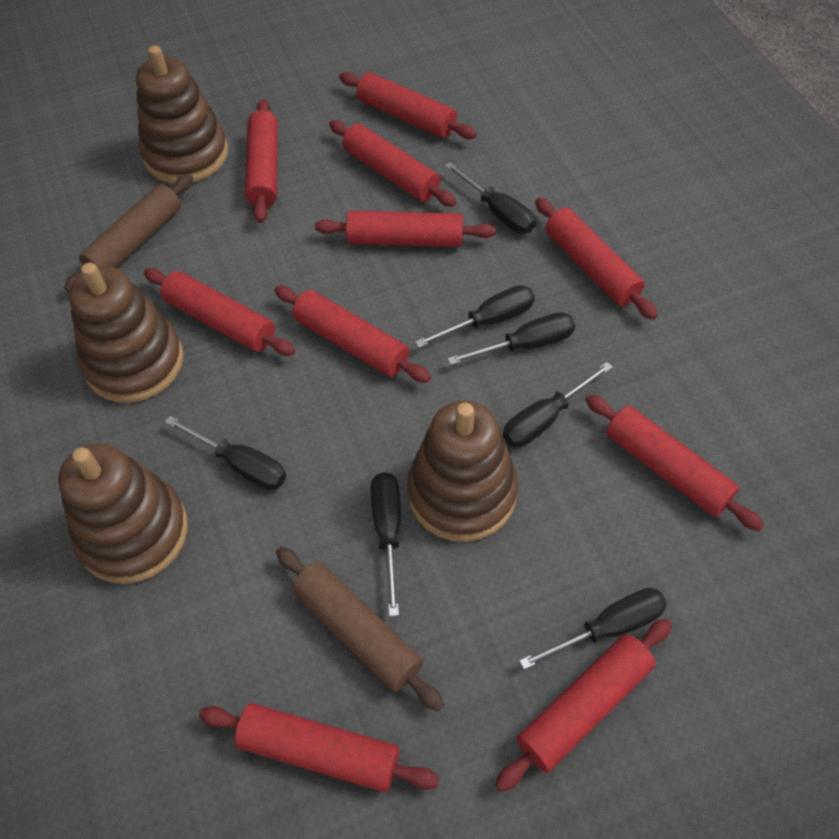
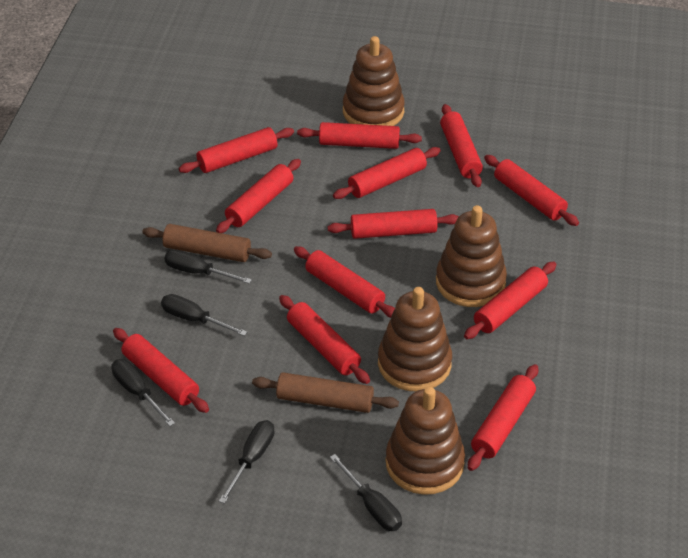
black screwdriver: [165,416,286,490] [371,472,401,617] [415,285,535,348] [445,162,536,234] [448,312,575,365] [503,362,613,447] [519,588,667,670] = 7 -> [111,359,175,426] [161,294,247,336] [164,249,252,284] [219,420,275,504] [330,454,402,531] = 5
red rolling pin: [144,268,295,356] [199,703,440,792] [245,99,278,223] [274,286,431,383] [315,211,496,247] [329,120,457,207] [339,72,477,139] [495,618,672,792] [535,198,658,320] [585,394,764,531] = 10 -> [113,328,209,413] [179,127,294,173] [216,159,301,233] [279,295,370,384] [294,246,395,318] [297,122,422,149] [328,209,459,239] [333,147,441,199] [440,104,483,187] [464,261,556,339] [468,364,538,471] [484,155,579,226] = 12

